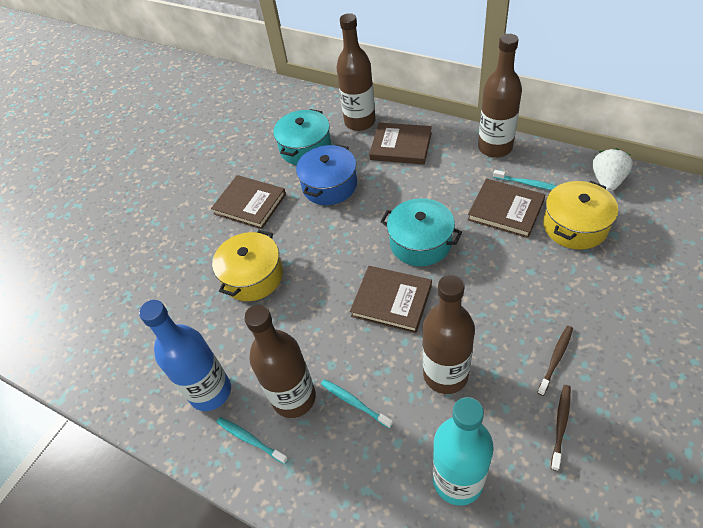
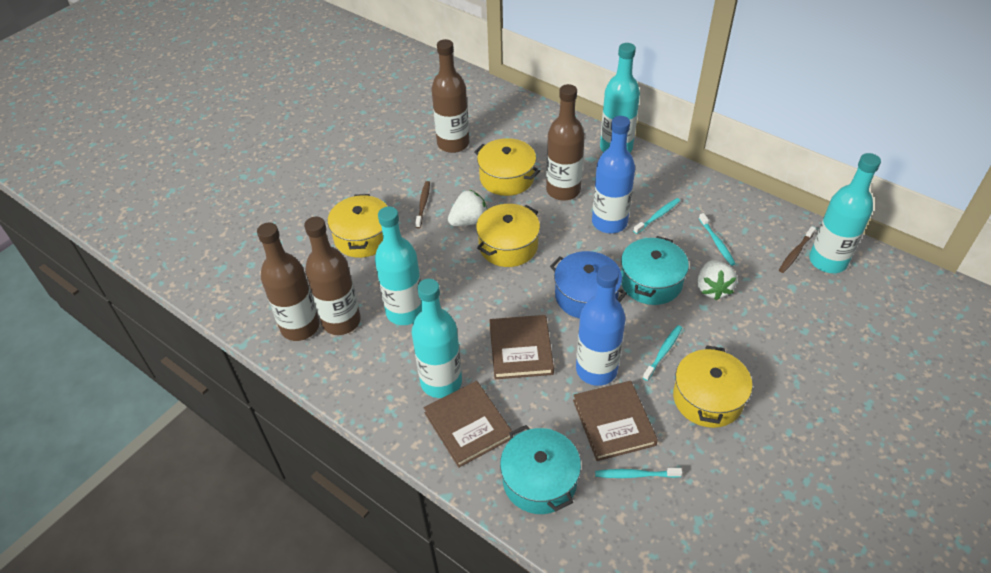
blue bottle: [139,300,231,411] = 1 -> [576,265,626,386] [592,116,635,233] = 2
brown book: [211,175,286,229] [350,266,432,333] [369,123,432,165] [468,179,545,238] = 4 -> [424,381,512,468] [489,315,554,379] [573,381,658,461] = 3
turquoise bottle: [432,397,494,506] = 1 -> [375,206,422,325] [412,279,462,398] [600,43,640,153] [809,153,881,273] = 4
turquoise toothbrush: [217,417,288,464] [321,379,393,429] [493,170,557,190] = 3 -> [595,468,682,478] [633,198,680,234] [643,325,682,381] [699,213,736,266] = 4
white strawberry: [592,148,633,191] = 1 -> [448,189,487,226] [697,260,737,300] = 2
yellow pot: [212,230,283,301] [543,181,618,250] = 2 -> [328,194,388,258] [474,138,540,196] [476,204,540,267] [673,346,752,428] = 4

